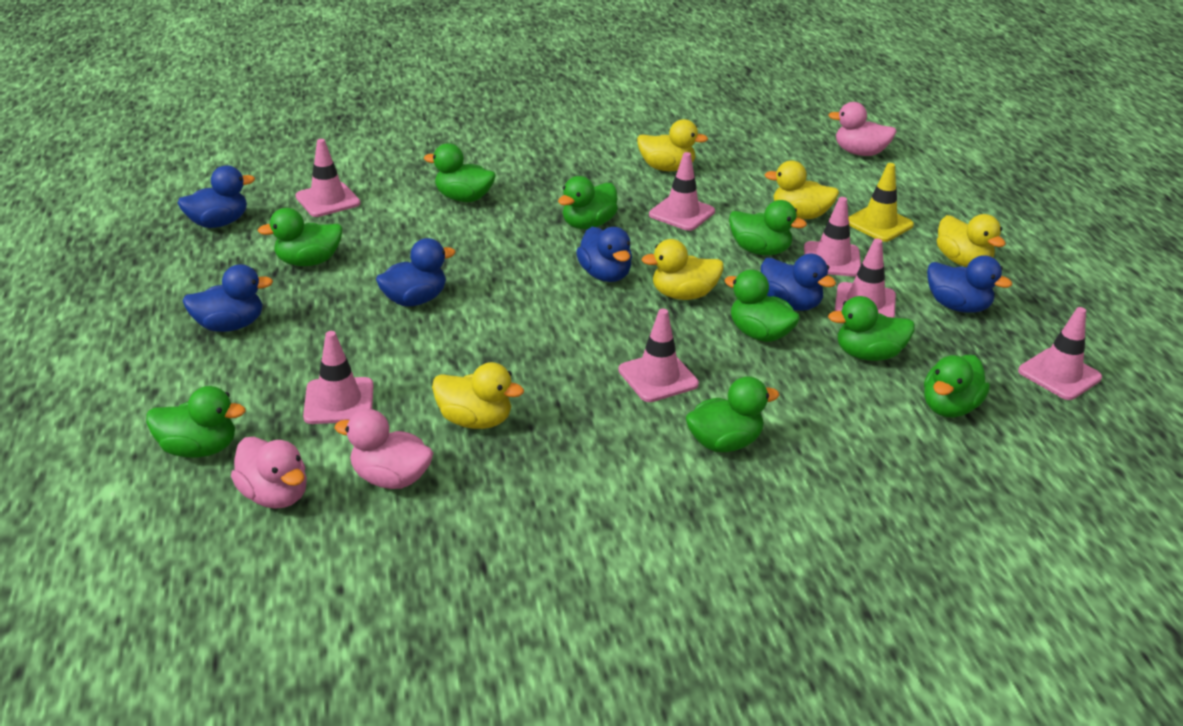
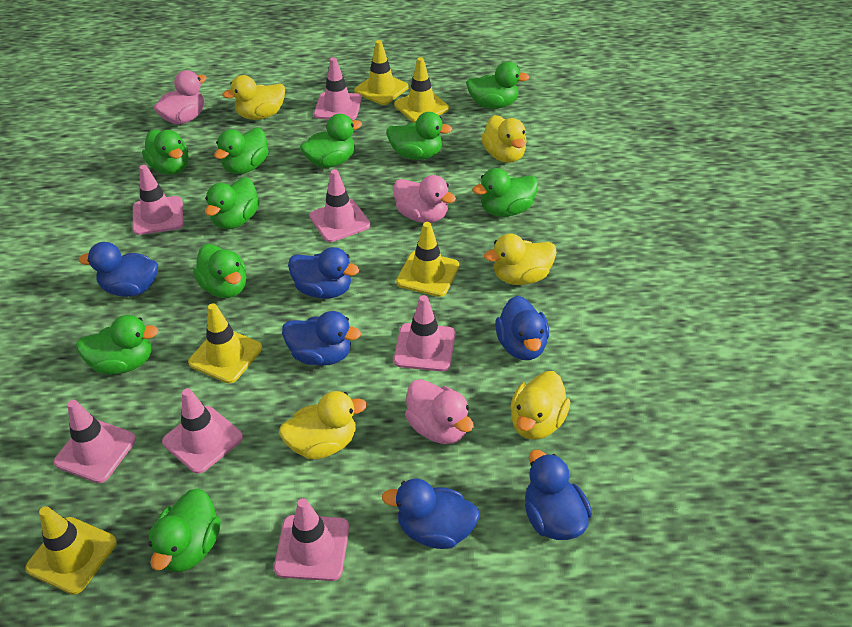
green duck: [146,386,246,458] [258,208,343,266] [424,143,496,202] [558,176,618,229] [686,376,779,452] [724,269,800,342] [729,200,807,255] [828,296,915,361] [924,355,990,417] = 9 -> [76,315,158,374] [142,130,189,175] [148,489,221,572] [193,244,246,298] [205,177,260,229] [214,127,269,174] [300,114,362,168] [387,112,452,160] [466,62,530,109] [472,168,538,217] = 10
yellow traffic cone: [848,163,914,242] = 1 -> [25,506,117,595] [188,303,262,384] [354,40,409,105] [394,57,449,123] [396,222,459,297] = 5

